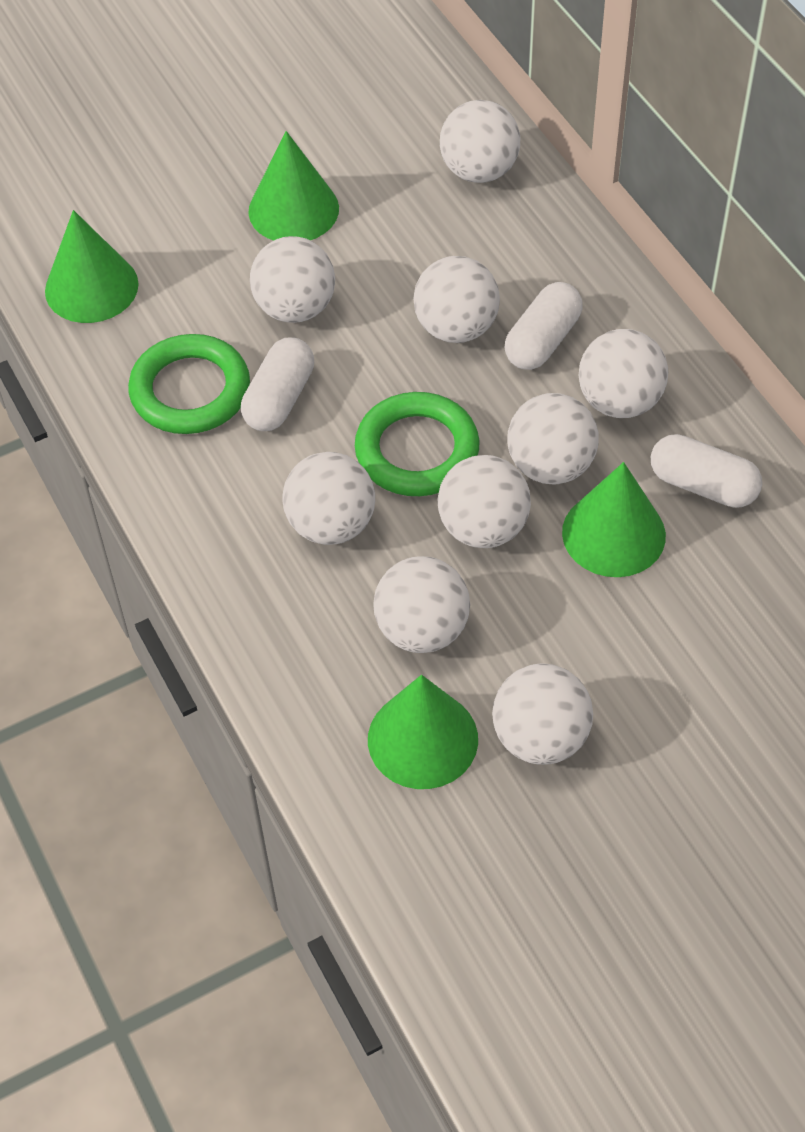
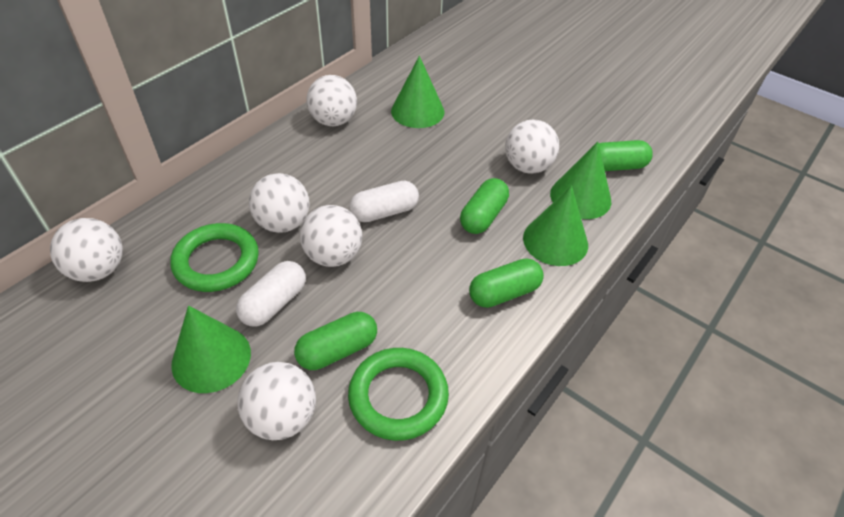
green capsule: none = 0 -> [294,312,377,370] [460,178,509,234] [469,258,544,308] [590,140,653,171] = 4
white ball: [250,236,335,323] [282,452,375,545] [373,556,470,653] [413,256,500,343] [438,455,531,548] [440,100,520,183] [492,664,593,765] [507,393,599,485] [579,329,668,418] = 9 -> [50,218,123,282] [237,362,316,440] [249,173,310,233] [300,205,362,267] [307,75,357,126] [505,120,559,174] = 6
white capsule: [241,337,314,431] [505,282,583,370] [651,434,762,508] = 3 -> [236,261,306,327] [349,181,419,222] = 2

